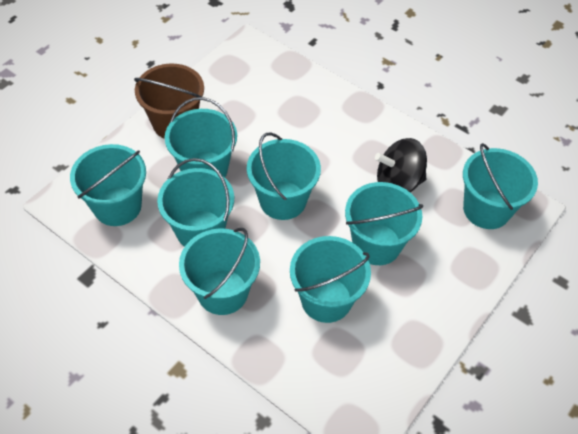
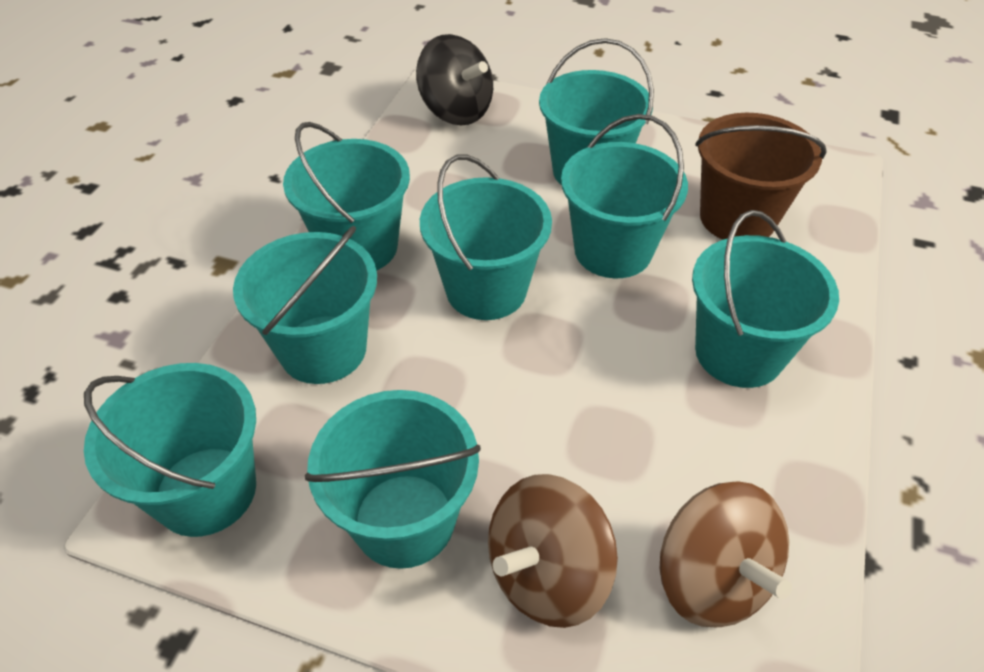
brown spinning top: none = 0 -> [488,474,618,628] [660,481,792,627] = 2

